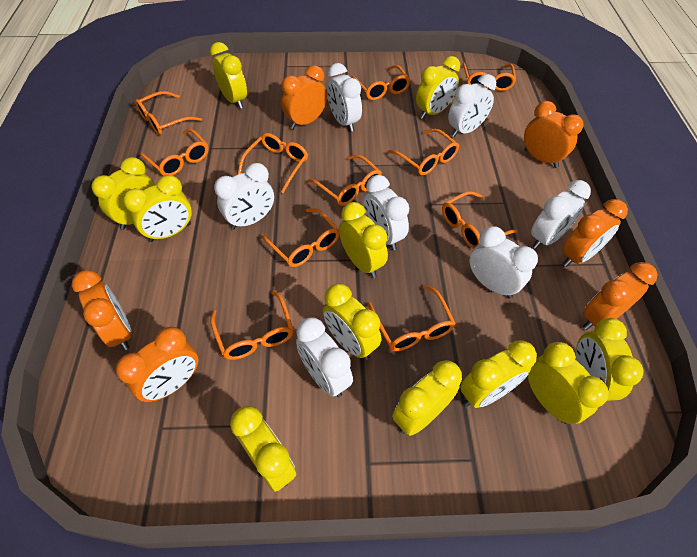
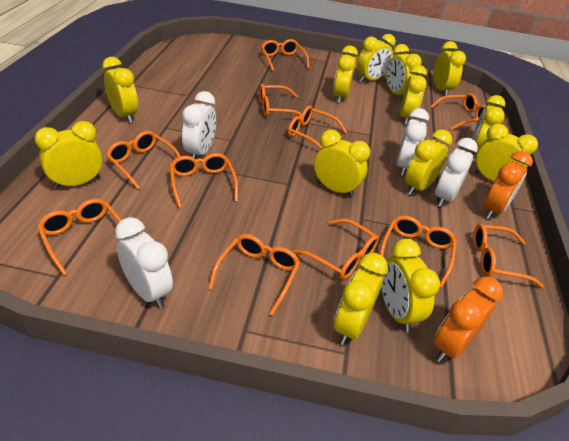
orange clock: [72,270,132,350] [116,327,198,402] [281,65,327,129] [524,101,584,168] [562,199,628,267] [583,262,658,330] = 6 -> [434,277,503,362] [484,151,533,219] = 2
white clock: [214,163,274,229] [296,318,353,397] [327,63,362,132] [363,175,409,250] [448,74,496,137] [469,226,538,298] [531,180,591,249] = 7 -> [115,217,173,308] [182,91,216,159] [396,108,429,176] [435,138,478,207] = 4
yellow clock: [91,157,155,230] [123,175,192,242] [210,42,247,109] [230,406,296,492] [323,284,381,360] [339,202,388,278] [392,360,462,436] [416,56,460,119] [460,340,537,408] [528,342,609,424] [575,318,644,401] = 11 -> [35,121,103,189] [102,57,138,123] [314,130,370,197] [333,45,358,104] [334,253,388,345] [357,34,396,82] [381,239,440,332] [386,44,422,98] [400,65,427,125] [405,129,452,195] [434,41,466,96] [472,95,505,157] [474,124,538,181] = 13

